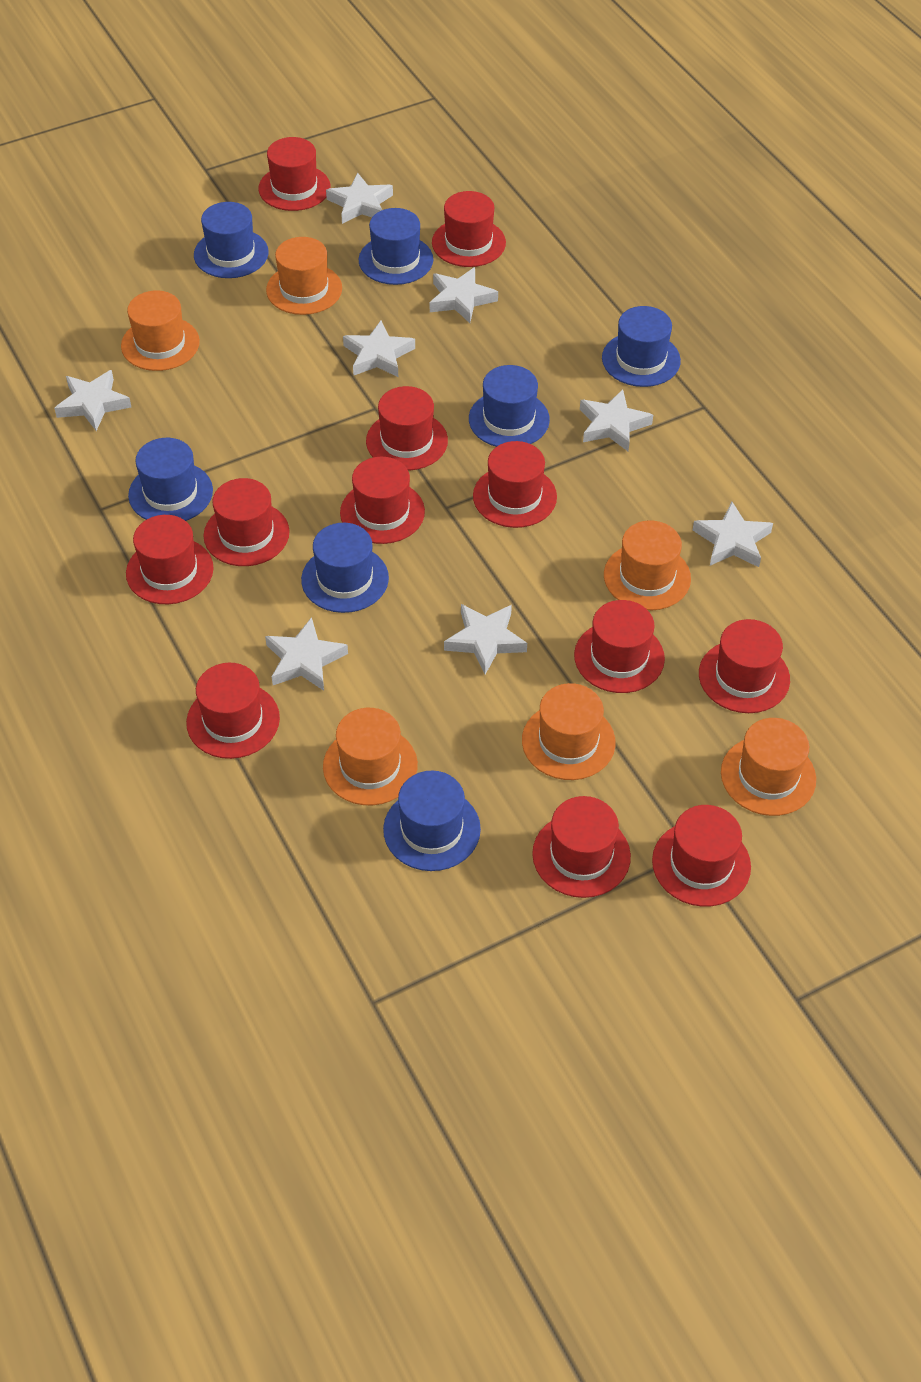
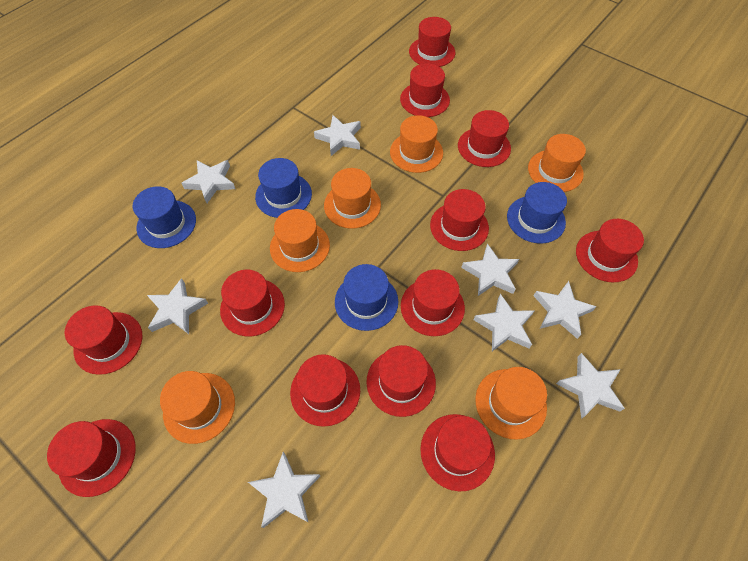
blue hat: [128,438,213,521] [194,202,269,278] [301,523,389,613] [359,208,433,285] [383,771,481,871] [469,365,550,447] [602,306,681,387] = 7 -> [133,186,196,248] [255,158,312,218] [335,264,398,331] [507,182,567,244] = 4

